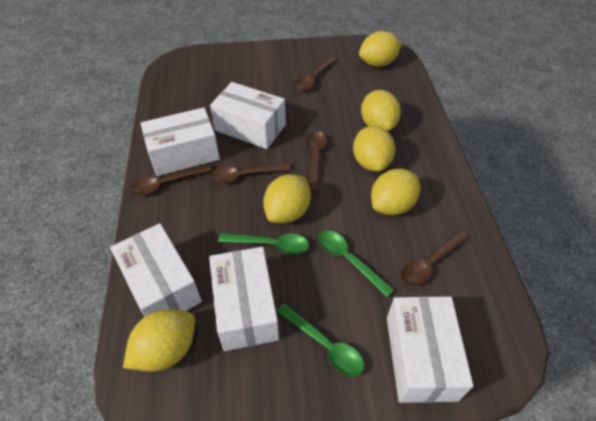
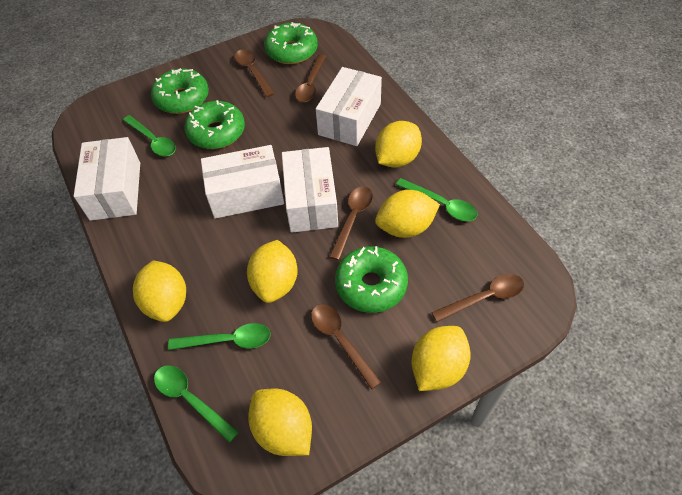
green donut: none = 0 -> [151,68,209,114] [185,100,245,149] [264,22,318,64] [335,246,408,313] = 4
green spoon: [218,233,309,254] [276,303,364,377] [318,230,394,297] = 3 -> [123,115,176,156] [154,365,239,443] [168,323,271,350] [396,178,478,221] = 4
white box: [110,223,202,317] [141,107,220,176] [209,247,279,351] [210,82,286,149] [387,296,473,403] = 5 -> [74,137,140,221] [201,145,284,219] [282,147,338,233] [316,67,382,146] = 4

